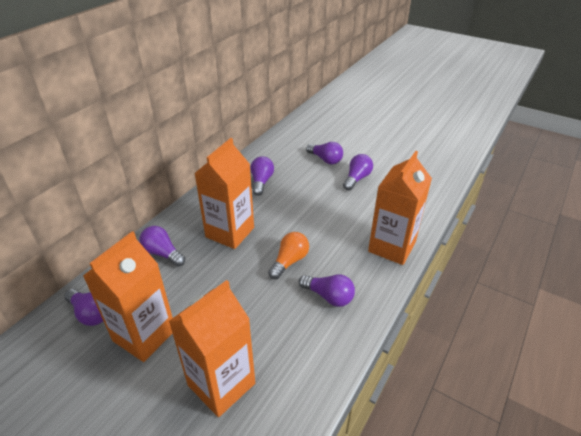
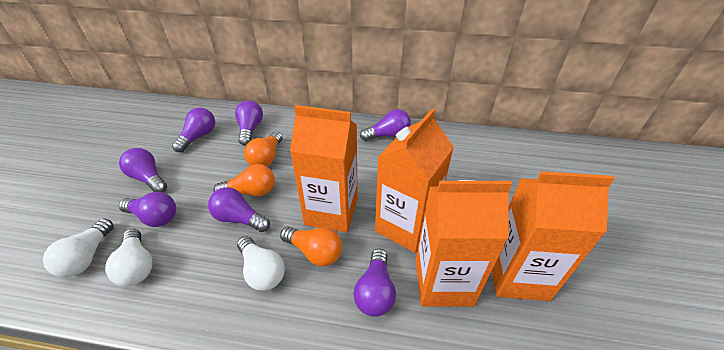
orange light bulb: [268,232,309,279] = 1 -> [213,164,275,196] [244,131,283,166] [280,226,342,266] = 3
purple light bulb: [64,289,103,326] [139,226,185,267] [250,156,274,196] [299,274,355,307] [306,142,343,165] [343,154,373,190] = 6 -> [119,148,167,192] [119,192,176,227] [172,108,215,152] [208,187,270,232] [235,100,263,146] [353,249,396,317] [360,109,411,141] = 7
white light bulb: none = 0 -> [43,219,114,277] [105,229,153,286] [237,236,285,291] = 3

